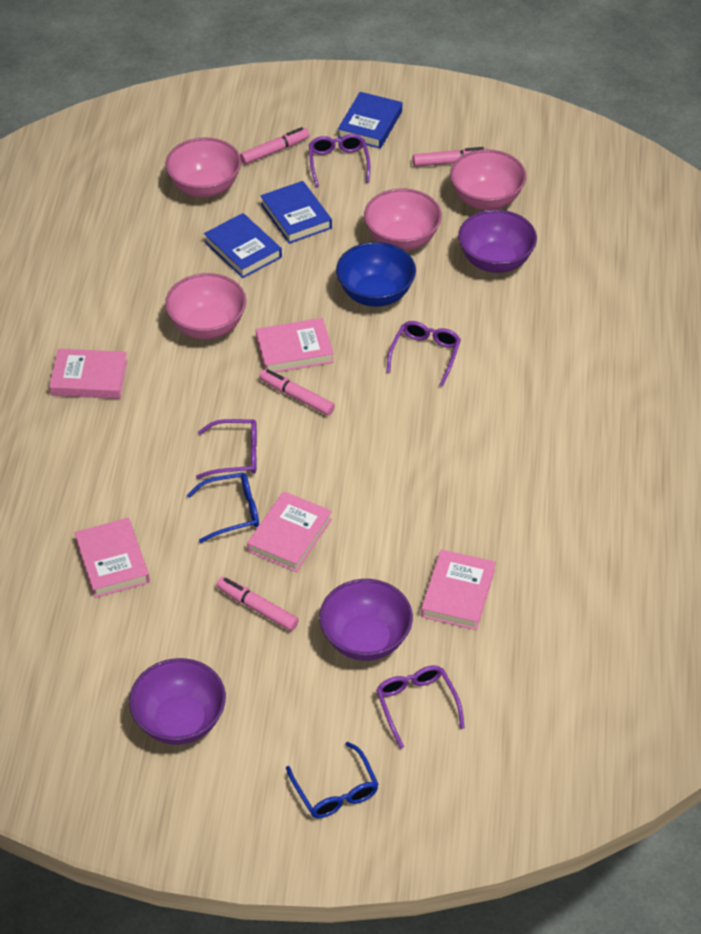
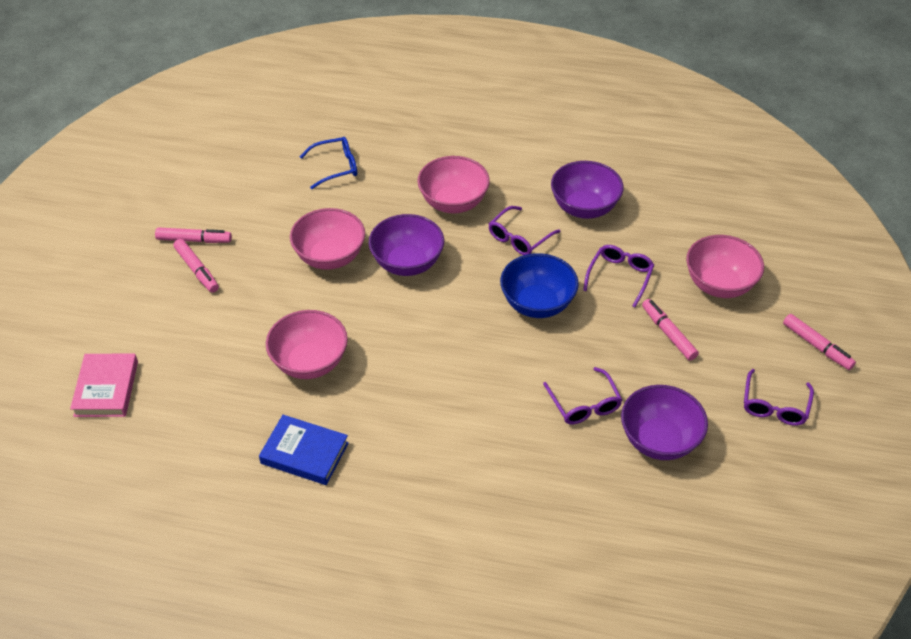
blue book: [204,213,282,278] [260,181,332,244] [338,92,402,149] = 3 -> [259,415,349,485] = 1
blue glasses: [187,472,259,543] [286,742,379,818] = 2 -> [300,137,357,189] = 1
pink book: [49,349,128,399] [75,518,150,598] [247,491,332,572] [256,318,334,373] [421,549,496,630] = 5 -> [70,354,138,417] = 1

